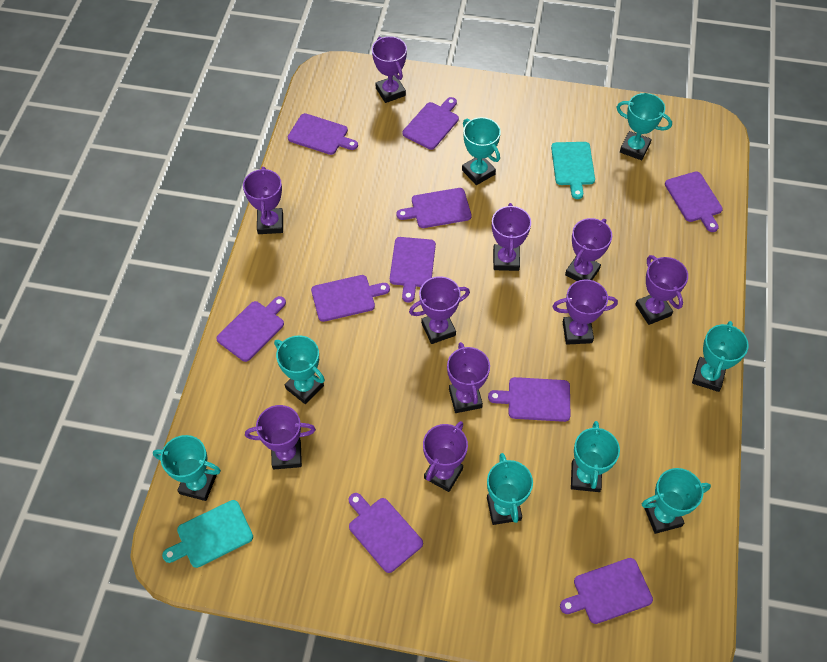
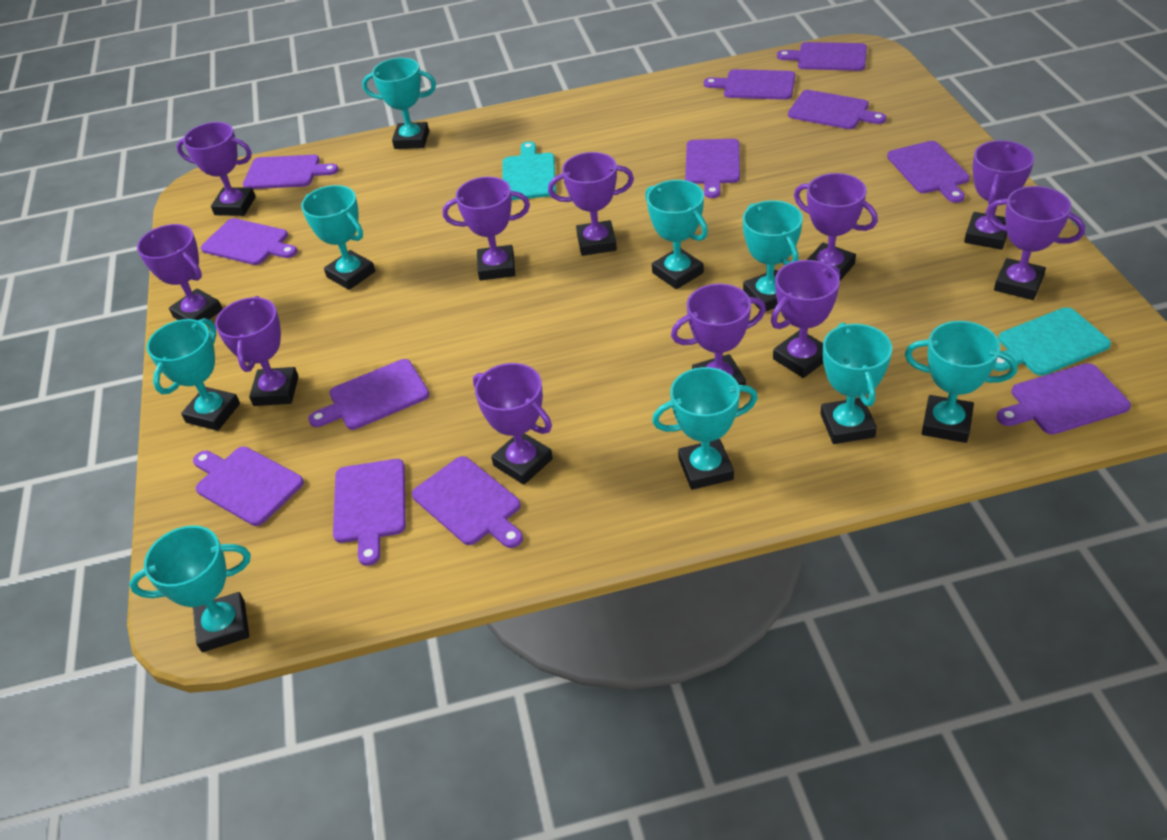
purple cutting board: [216,296,286,362] [288,113,358,155] [311,275,390,322] [349,493,423,573] [390,237,436,302] [397,188,472,228] [403,97,459,150] [488,377,570,422] [560,558,653,624] [665,171,723,232] = 10 -> [193,446,304,526] [201,218,297,265] [243,155,338,189] [308,359,429,430] [333,459,406,566] [412,456,523,548] [685,139,740,198] [704,69,795,100] [777,42,867,71] [788,90,886,129] [887,141,970,203] [997,363,1131,434] = 12
purple trophy: [243,167,283,234] [245,405,316,469] [372,36,407,103] [409,276,470,344] [423,421,468,492] [447,342,490,413] [492,203,531,271] [552,279,618,345] [565,218,612,281] [635,255,688,325] = 10 -> [137,224,223,320] [176,122,256,216] [215,296,299,406] [443,177,530,281] [473,363,553,485] [548,152,634,256] [671,283,766,385] [771,260,840,378] [794,173,878,281] [964,140,1035,250] [985,186,1085,300] = 11
turquoise trophy: [153,435,221,501] [274,335,325,404] [462,117,501,185] [487,453,533,525] [571,421,620,492] [617,93,672,160] [641,468,711,534] [692,321,749,392] = 8 -> [130,526,251,652] [147,318,240,431] [301,185,375,290] [362,58,436,149] [645,180,708,289] [652,367,758,490] [743,200,803,312] [820,322,892,444] [905,321,1017,443] = 9

